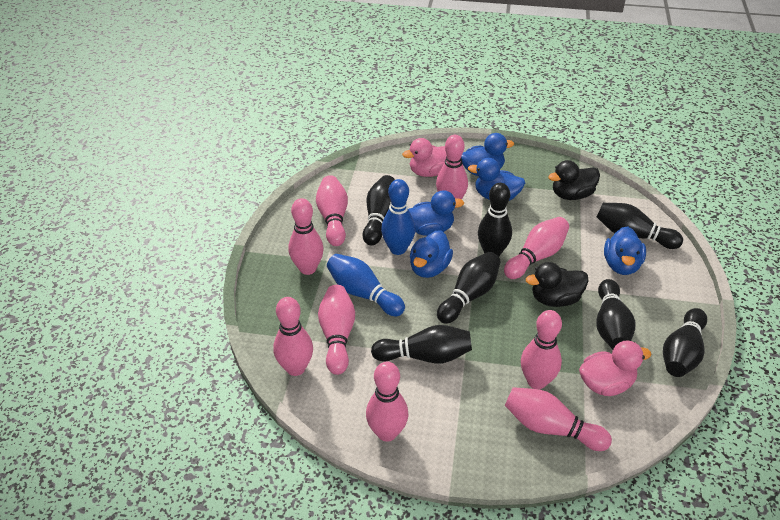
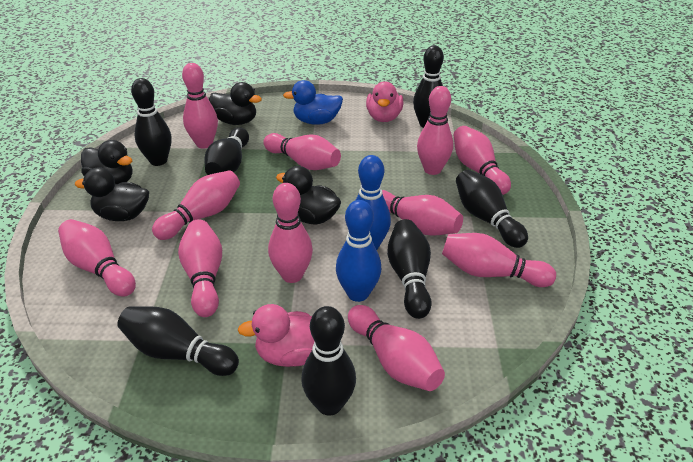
black duck: [526,262,589,307] [548,160,600,200] = 2 -> [75,167,149,221] [81,140,132,184] [209,82,262,125] [276,166,341,225] = 4
blue duck: [409,190,464,236] [410,230,453,278] [461,133,514,176] [468,158,525,201] [604,226,646,275] = 5 -> [283,80,343,125] = 1
pink bowling pin: [273,297,313,376] [288,198,324,275] [316,175,348,246] [318,285,355,375] [366,362,408,442] [436,135,468,199] [504,217,569,279] [505,387,612,451] [521,310,562,389] = 9 -> [58,219,136,296] [152,170,240,240] [178,219,222,317] [182,63,218,149] [263,133,341,170] [268,183,313,283] [348,305,445,391] [382,190,463,236] [417,86,453,175] [442,233,556,287] [454,126,511,195] = 11

